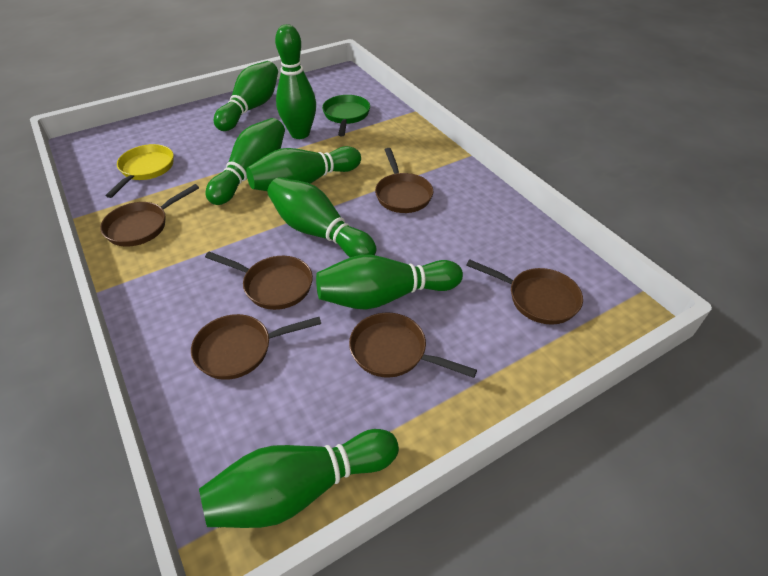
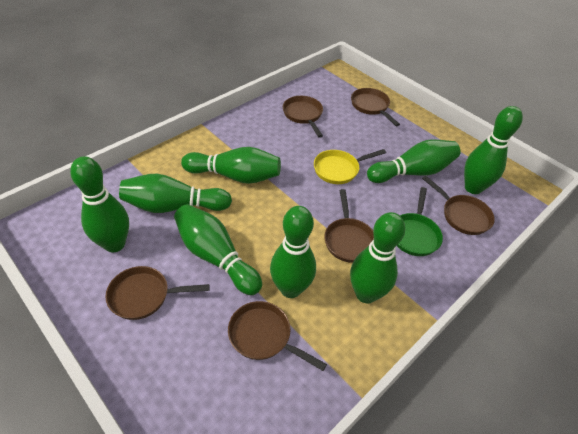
green bowling pin: [199,429,399,528] [206,118,285,205] [214,61,278,131] [246,146,361,191] [267,177,376,257] [275,24,316,139] [316,255,463,310] = 7 -> [70,156,129,252] [119,174,232,213] [174,204,262,295] [181,147,281,184] [270,206,316,298] [350,212,405,304] [367,139,461,183] [464,106,523,194] = 8

